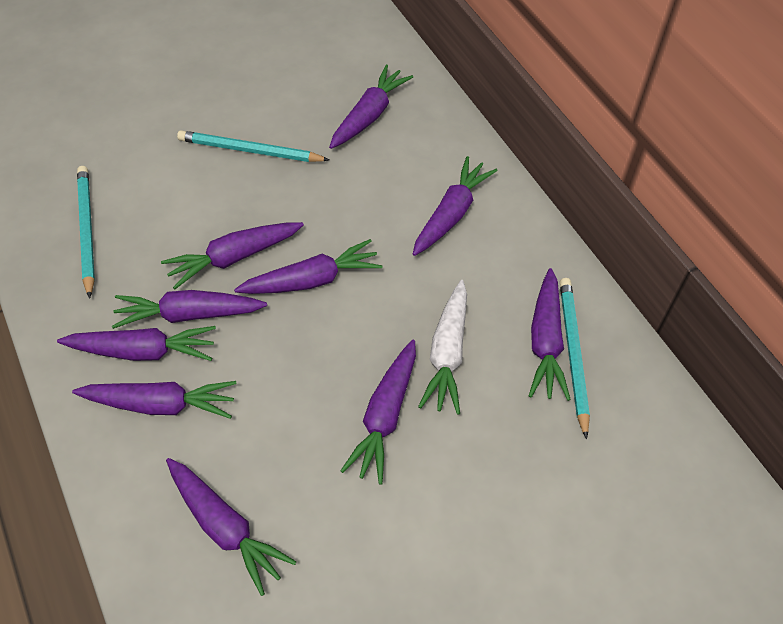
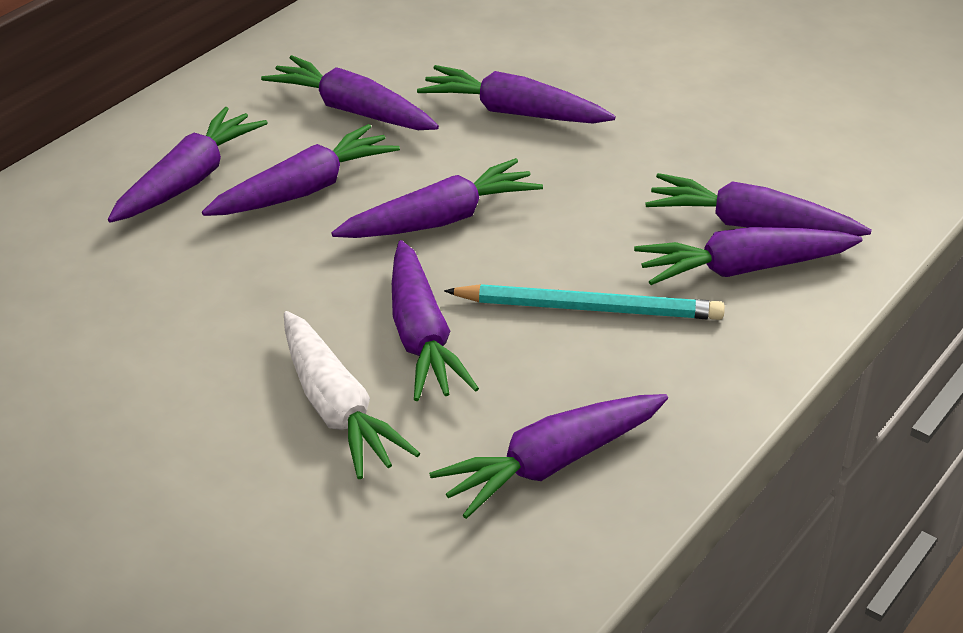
purple carrot: [57,326,216,361] [72,381,237,419] [112,290,267,329] [161,222,304,289] [166,458,297,596] [234,239,382,294] [329,64,413,149] [340,340,416,485] [413,156,498,256] [529,268,571,401] = 10 -> [108,107,268,223] [202,124,400,216] [261,55,439,130] [331,158,543,238] [392,240,479,401] [417,65,616,124] [429,394,668,519] [634,227,862,285] [645,173,872,236] = 9
turquoise pencil: [77,166,95,299] [177,130,329,162] [560,278,590,439] = 3 -> [444,284,725,320] = 1

